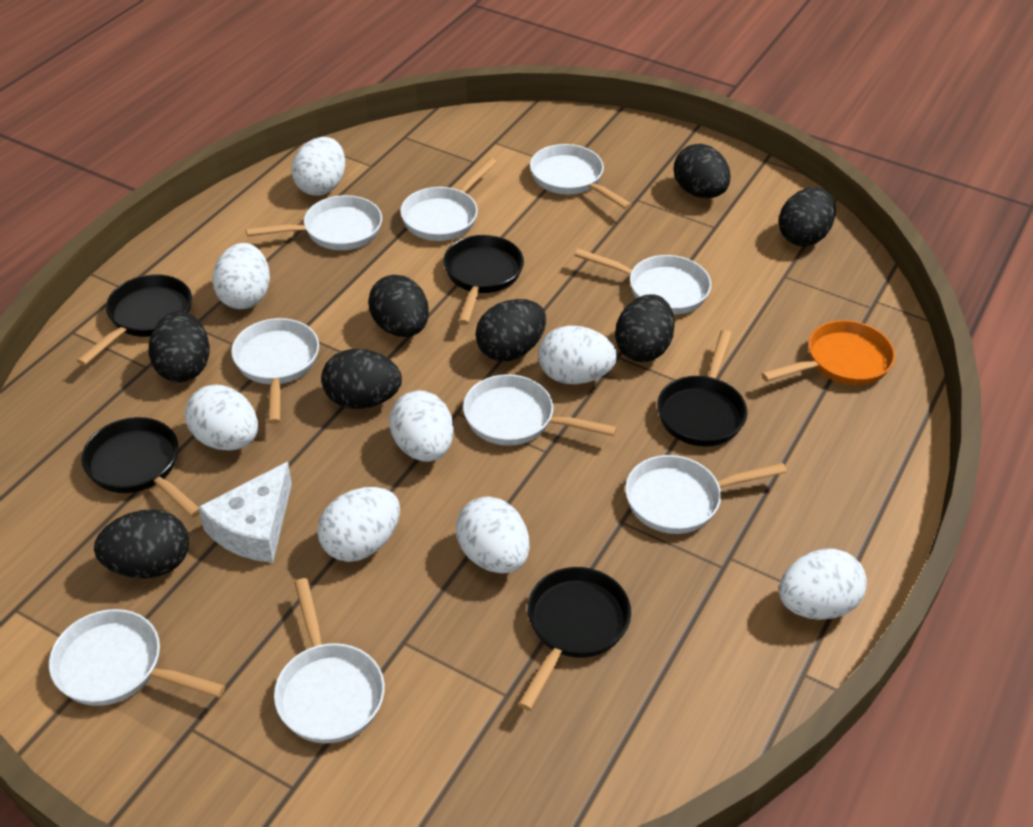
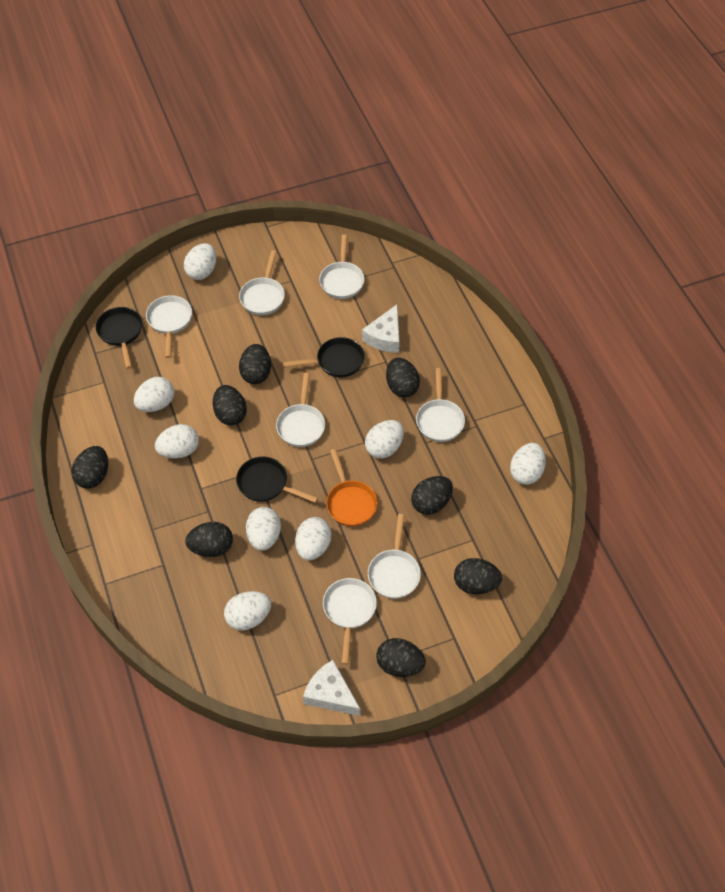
black pan: [77,274,192,366] [82,417,200,518] [443,235,524,325] [518,567,631,711] [657,330,747,447] = 5 -> [96,307,142,369] [236,457,318,503] [283,337,365,378] = 3
white cheese: [198,462,292,563] = 1 -> [303,660,361,716] [362,305,400,353] = 2
white pan: [49,609,225,706] [231,318,319,424] [246,195,382,250] [274,578,385,743] [400,158,497,241] [463,374,617,446] [530,144,632,209] [575,249,711,315] [625,455,787,534] = 9 -> [146,295,192,358] [239,250,285,315] [276,373,325,447] [319,234,364,299] [323,578,377,665] [368,514,421,599] [416,368,465,442] = 7

